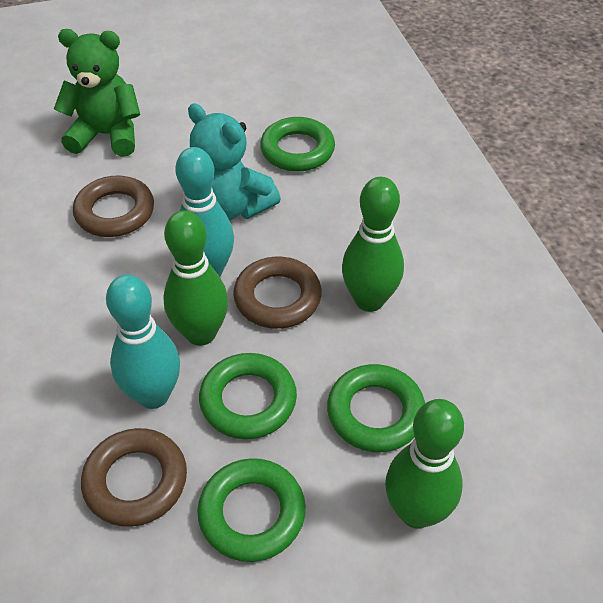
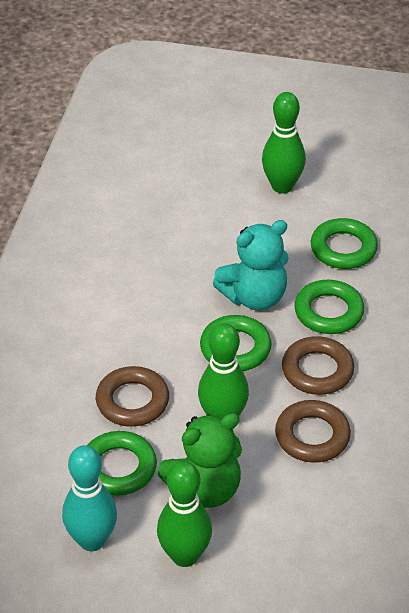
turquoise bowling pin: [106,274,180,409] [175,147,234,277] = 2 -> [62,445,117,551] = 1

